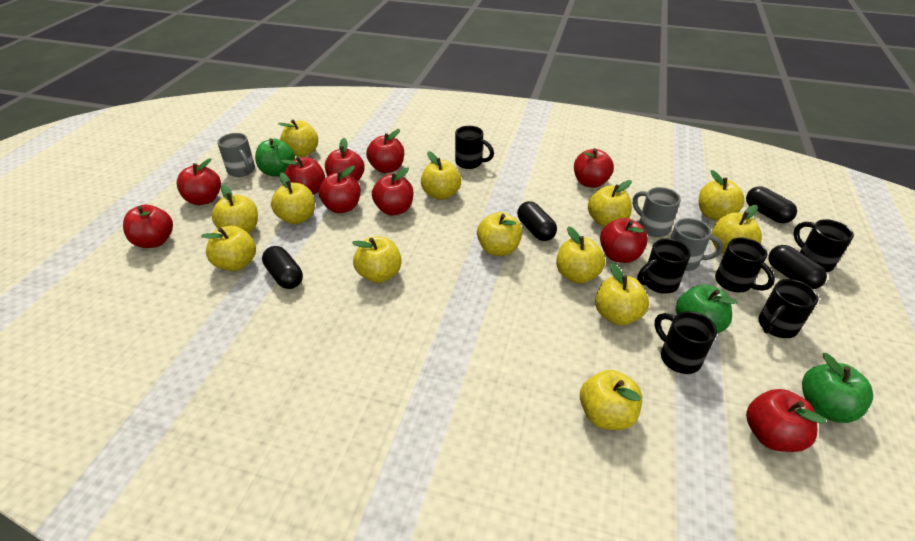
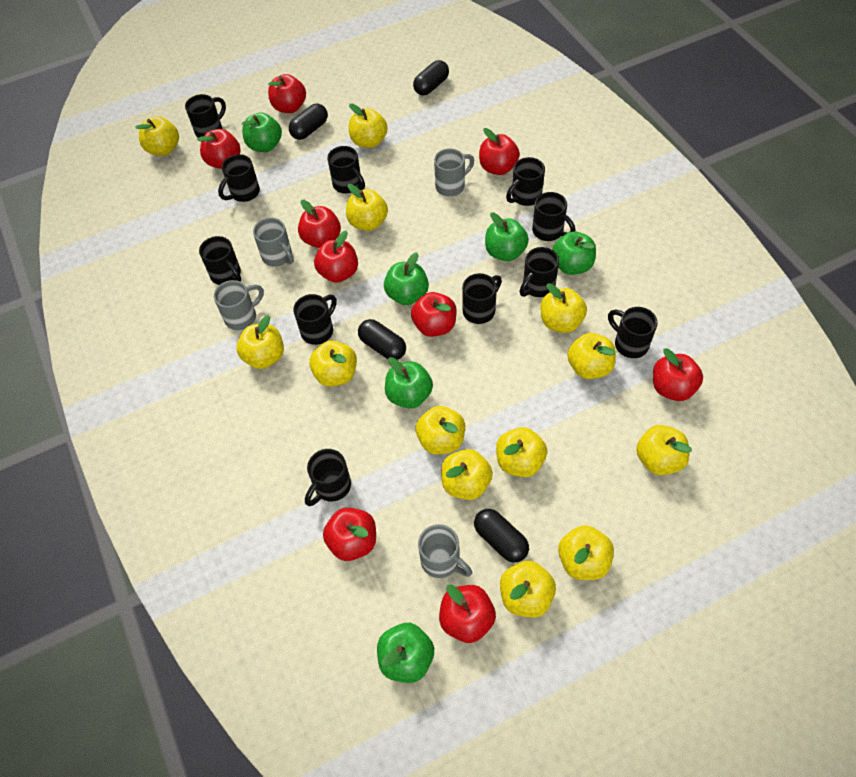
black mug: [455,126,494,169] [637,239,691,294] [654,311,717,374] [715,237,775,292] [758,279,818,338] [793,219,854,272] = 6 -> [185,94,226,138] [199,236,241,285] [218,154,260,202] [293,294,337,345] [305,449,351,506] [327,146,365,193] [462,273,502,324] [506,157,545,206] [520,247,559,297] [532,192,575,241] [608,307,658,358] = 11
green apple: [255,138,295,177] [676,284,737,334] [802,353,873,423] = 3 -> [242,112,282,152] [377,623,434,683] [384,252,429,305] [385,357,433,409] [485,212,529,261] [552,231,596,275] = 6
grey mug: [217,133,255,177] [633,187,681,237] [670,218,724,271] = 3 -> [214,280,264,330] [253,218,294,267] [418,524,472,578] [434,148,474,196] = 4
red apple: [123,204,173,248] [177,159,221,205] [281,157,325,195] [318,166,361,213] [325,138,364,182] [366,129,404,173] [372,168,413,215] [574,148,614,188] [600,218,648,263] [746,389,826,452] = 10 -> [197,129,241,169] [268,74,306,113] [298,200,341,248] [314,231,358,283] [323,508,376,561] [411,292,457,337] [439,584,496,643] [479,128,520,175] [653,348,703,401] = 9

